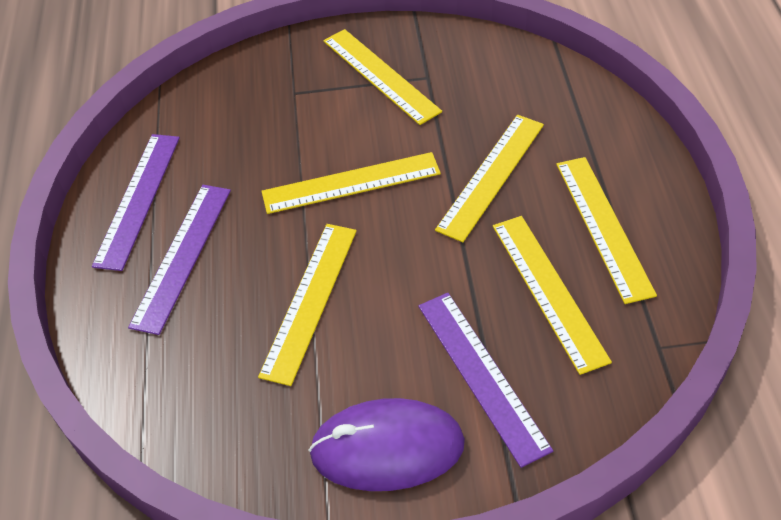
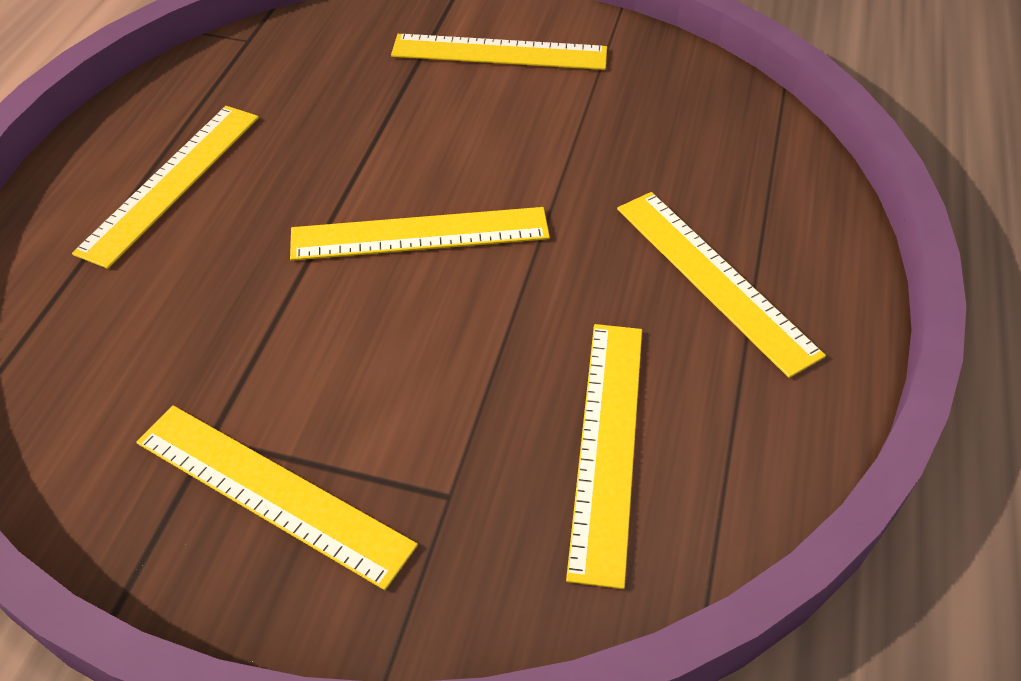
purple mouse: [309,398,465,491] = 1 -> none = 0
purple ruler: [92,134,180,271] [128,185,231,335] [418,293,553,468] = 3 -> none = 0

